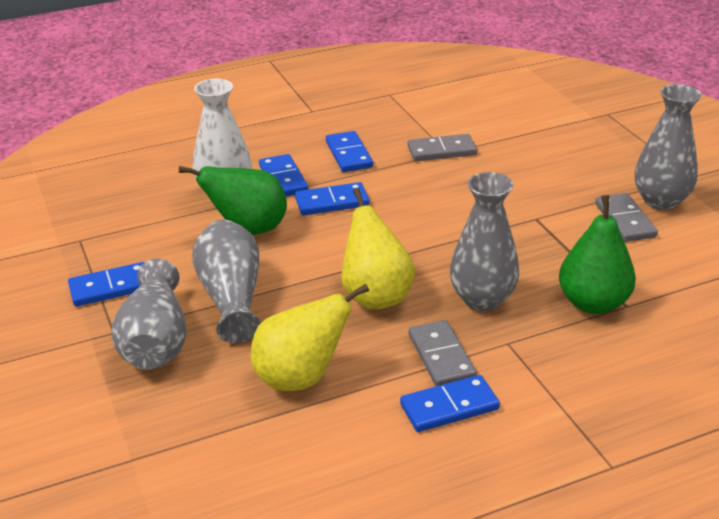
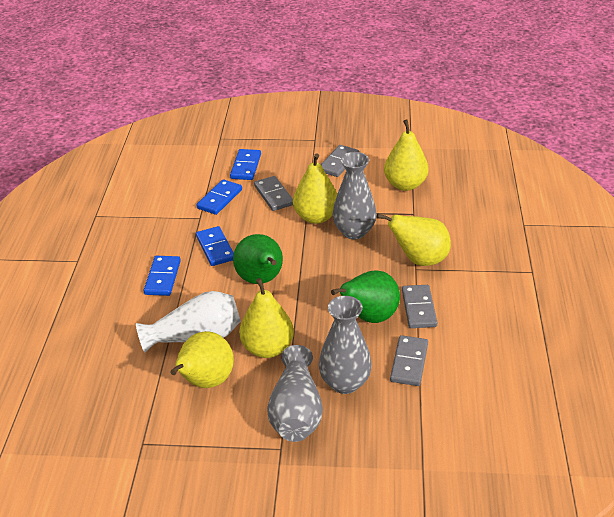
blue domino: [68,262,144,306] [259,154,308,197] [295,182,370,215] [326,131,373,172] [400,375,500,432] = 5 -> [144,256,181,296] [196,179,242,215] [196,226,234,266] [230,149,261,180] = 4
grey domino: [407,134,477,161] [409,320,477,386] [595,193,658,242] = 3 -> [254,176,293,211] [321,145,359,177] [390,335,428,386] [402,285,438,328] = 4
grey vase: [112,259,187,370] [192,220,261,343] [450,172,519,311] [635,84,702,210] = 4 -> [267,345,323,442] [319,296,372,394] [332,152,376,239] = 3
yellow pear: [251,283,369,391] [341,188,415,309] = 2 -> [170,331,234,388] [239,278,294,358] [293,153,337,224] [377,214,451,266] [384,119,429,191] = 5

